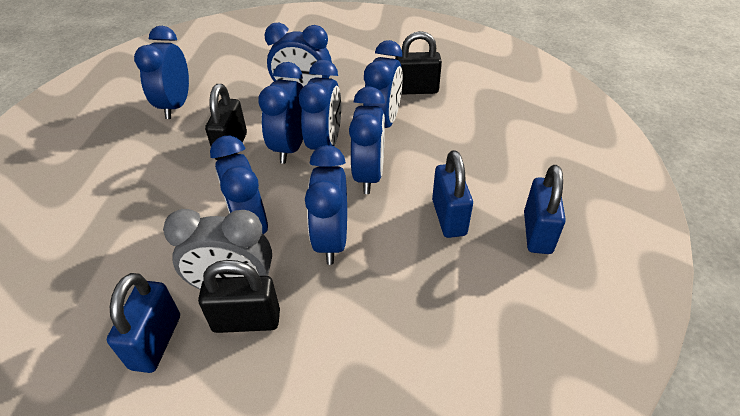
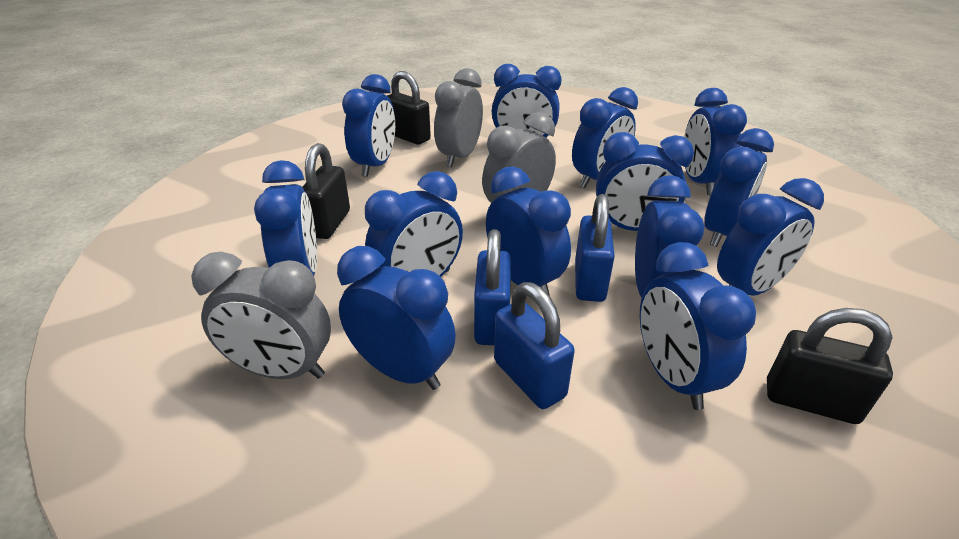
blue clock: [134,26,189,119] [210,135,268,234] [258,62,303,164] [264,23,332,87] [299,60,341,150] [305,145,347,265] [349,86,385,194] [363,40,403,128] = 8 -> [254,160,317,276] [337,246,456,390] [342,74,395,177] [365,171,463,277] [486,166,571,296] [492,64,562,138] [572,87,638,188] [596,132,694,231] [635,175,705,298] [640,242,756,410] [684,88,747,195] [704,128,774,247] [717,178,824,296] = 13
grey clock: [163,209,272,289] = 1 -> [191,252,331,379] [434,68,483,167] [482,112,556,203] = 3

